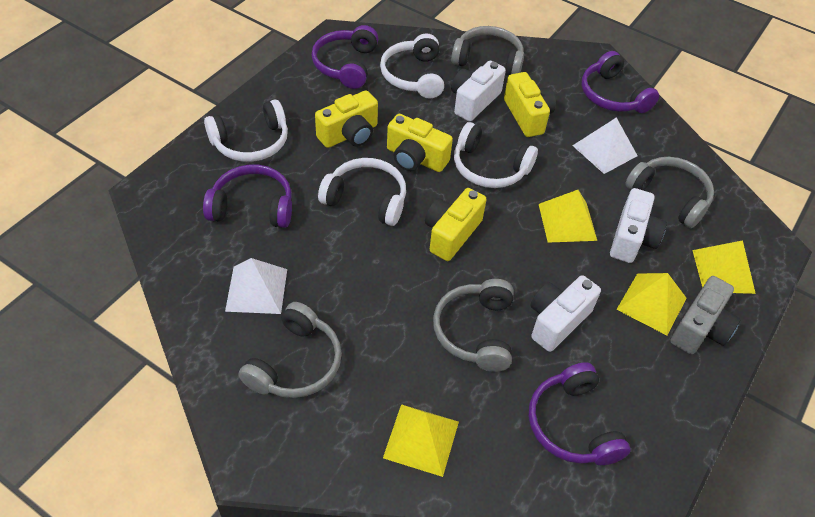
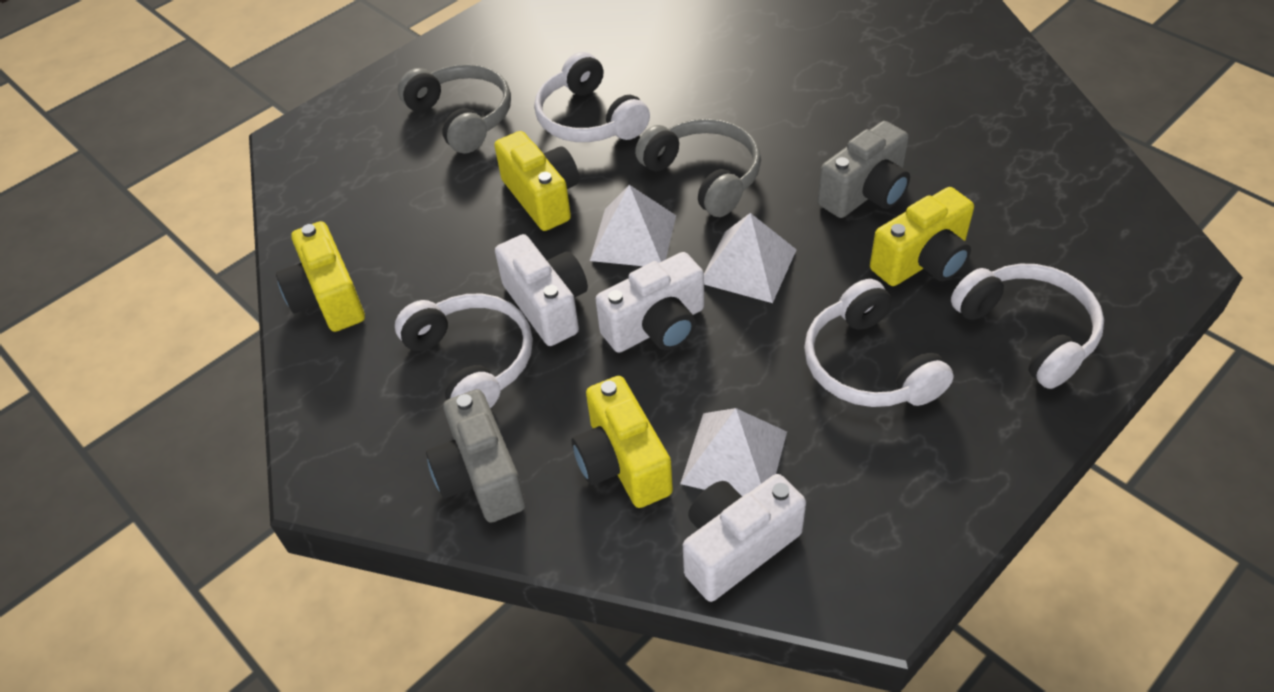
grey camera: [670,276,741,355] = 1 -> [426,389,526,523] [817,121,910,218] = 2
grey headphones: [239,302,342,398] [433,279,514,372] [451,26,524,76] [625,157,714,228] = 4 -> [398,64,511,153] [635,118,761,217] = 2
purple headphones: [203,165,292,228] [312,25,378,89] [529,362,630,465] [582,51,659,113] = 4 -> none = 0
white pyramid: [225,258,287,314] [572,117,638,174] = 2 -> [590,185,676,266] [680,408,787,496] [704,213,797,303] = 3
yellow pyramid: [383,404,459,477] [539,190,597,243] [616,273,687,335] [692,240,756,294] = 4 -> none = 0

